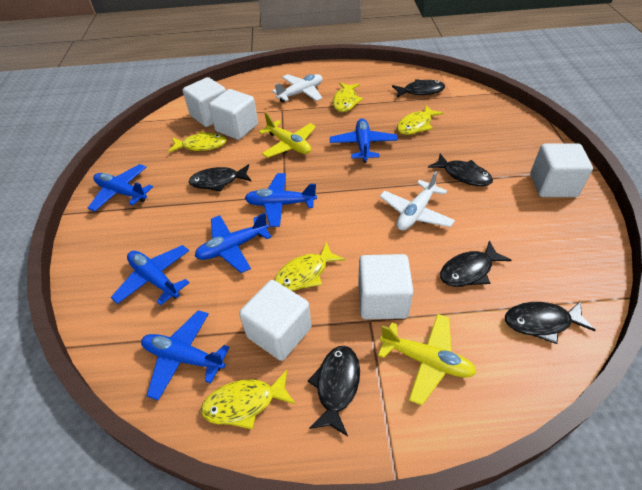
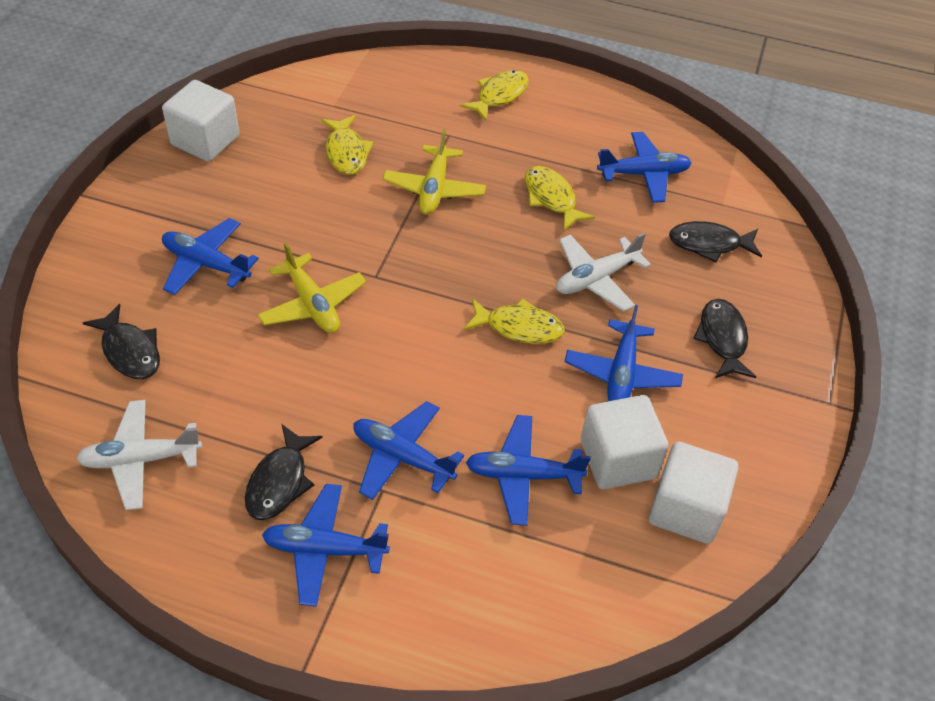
black fish: [189,164,252,192] [308,346,360,436] [392,79,445,98] [428,154,493,186] [440,240,511,287] [505,301,595,344] = 6 -> [83,304,160,379] [245,424,323,520] [669,221,762,263] [693,299,756,378] = 4
white cube: [183,77,226,127] [209,89,258,140] [239,280,311,361] [358,254,413,319] [531,143,593,197] = 5 -> [162,80,240,162] [581,395,669,489] [649,442,739,544] = 3
yellow fish: [168,131,227,153] [201,370,296,429] [274,242,345,291] [332,83,363,112] [397,104,444,135] = 5 -> [321,115,374,175] [460,70,529,121] [464,298,565,344] [525,166,595,231] = 4

